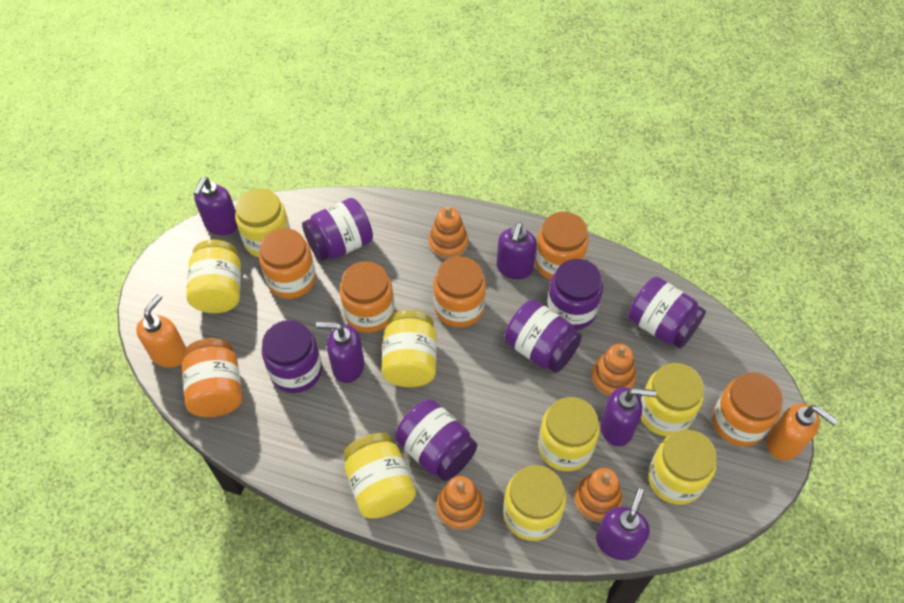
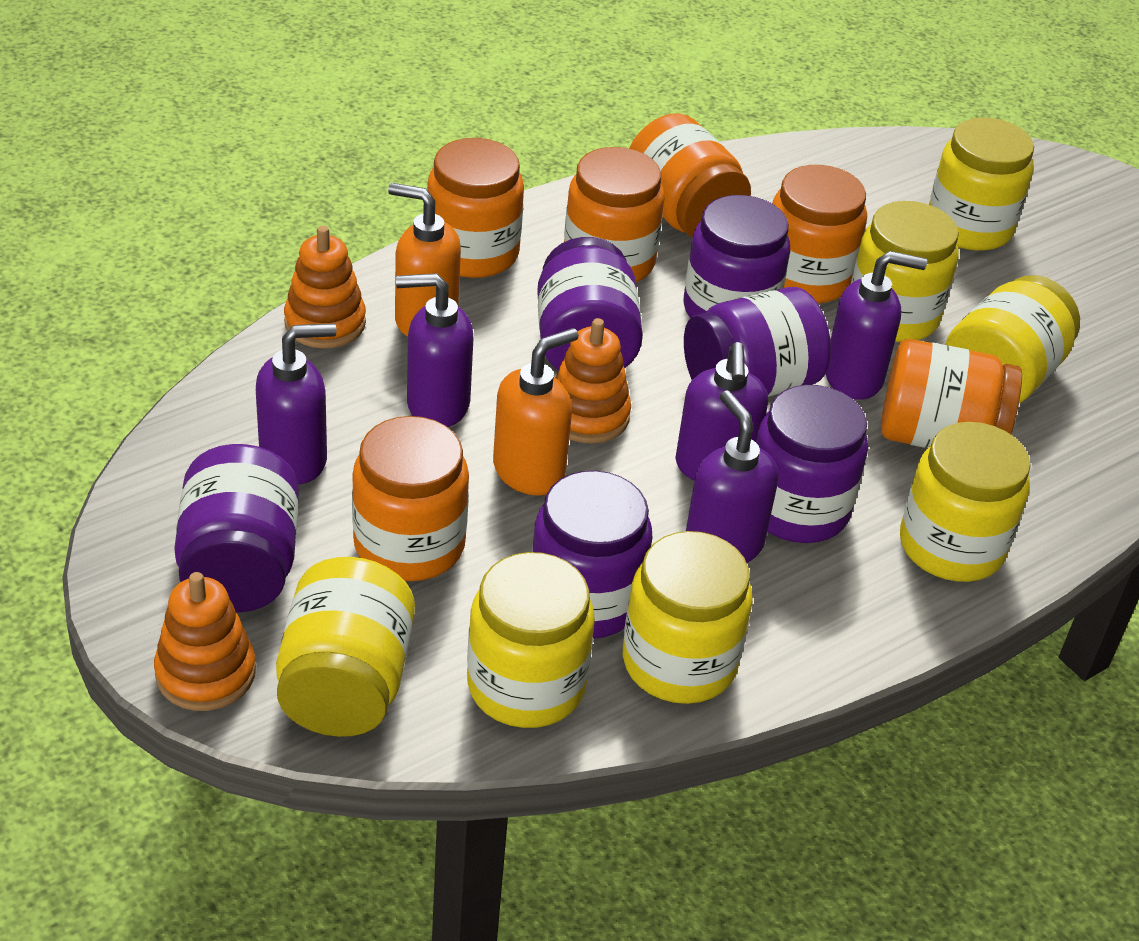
orange stacking toy: [429,206,468,259] [437,476,484,531] [574,468,622,523] [591,344,636,397] = 4 -> [154,572,256,711] [284,226,366,349] [555,318,631,444] = 3
yellow jar: [186,240,241,313] [235,189,290,257] [343,433,416,519] [381,310,437,387] [503,465,566,541] [538,397,600,472] [641,363,704,437] [648,430,717,505] = 8 -> [276,557,415,737] [467,552,595,728] [623,531,753,704] [851,201,959,342] [900,422,1031,582] [929,117,1034,251] [945,275,1080,403] = 7

